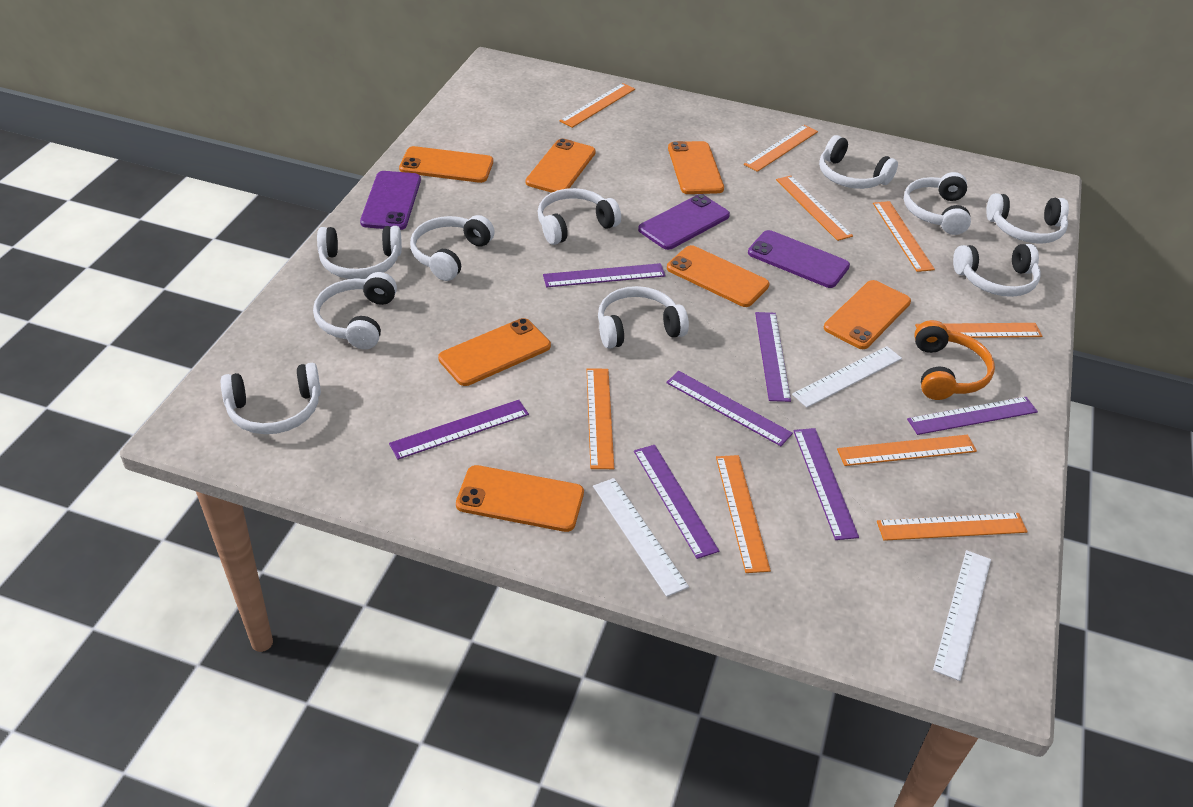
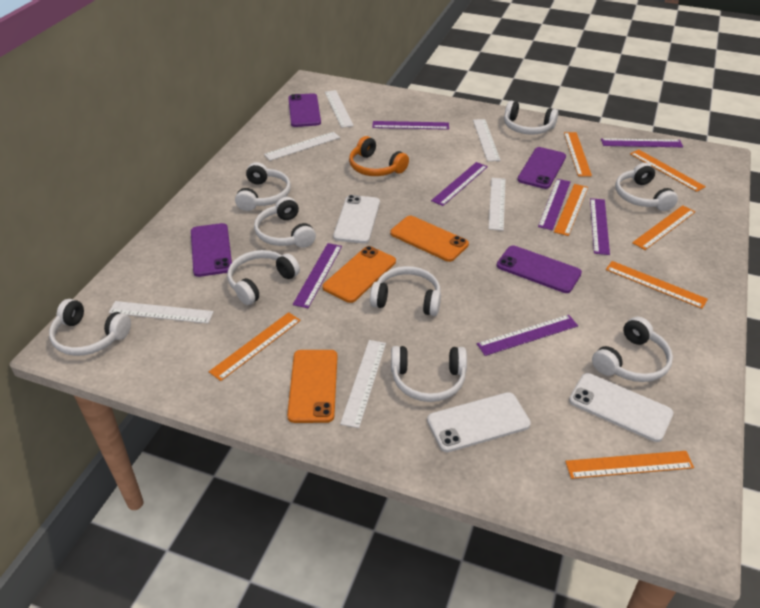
orange phone: [399,146,493,183] [438,318,551,386] [456,465,584,532] [526,138,596,193] [667,245,769,307] [668,141,724,194] [824,280,911,349] = 7 -> [287,350,337,423] [322,246,396,303] [390,216,469,262] = 3
orange ruler: [560,83,635,128] [586,368,614,469] [716,455,771,573] [744,125,818,172] [776,175,853,241] [837,435,977,466] [873,201,935,272] [877,513,1028,541] [915,323,1042,338] = 9 -> [209,312,301,381] [554,184,588,236] [564,132,592,177] [565,451,694,479] [606,261,708,309] [630,150,706,192] [632,205,695,250] = 7
purple phone: [360,171,421,230] [638,194,730,250] [748,230,850,288] = 3 -> [191,223,232,277] [288,93,321,127] [497,246,582,293] [517,147,566,189] = 4
white headphones: [221,363,321,434] [313,272,397,349] [317,226,402,279] [410,215,495,281] [537,188,621,245] [598,286,689,349] [819,135,898,189] [904,172,971,235] [953,244,1041,297] [986,193,1069,243] = 10 -> [49,299,131,356] [228,250,300,305] [235,162,291,211] [254,197,316,248] [370,266,441,316] [391,346,467,402] [504,101,558,134] [592,317,673,382] [615,163,678,211] = 9
white phone: none = 0 -> [333,195,380,244] [427,392,531,452] [569,373,674,442] = 3
white ruler: [593,478,689,597] [792,346,902,408] [933,550,991,681] = 3 -> [109,301,214,324] [264,132,340,161] [325,90,354,128] [340,340,386,428] [473,119,500,161] [488,178,506,231] = 6

